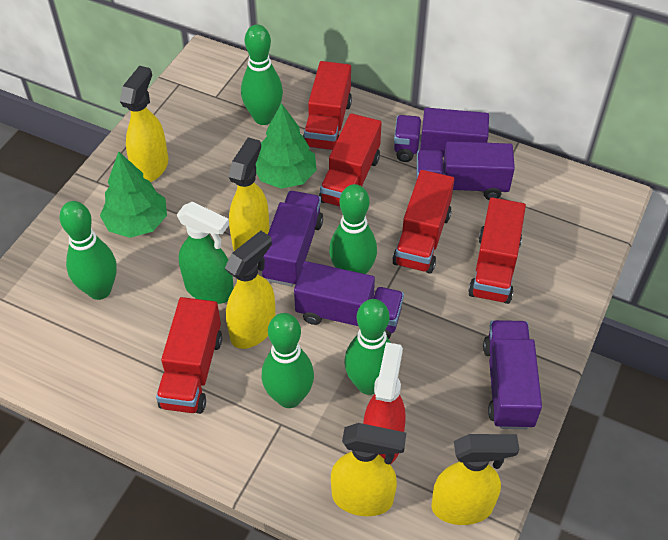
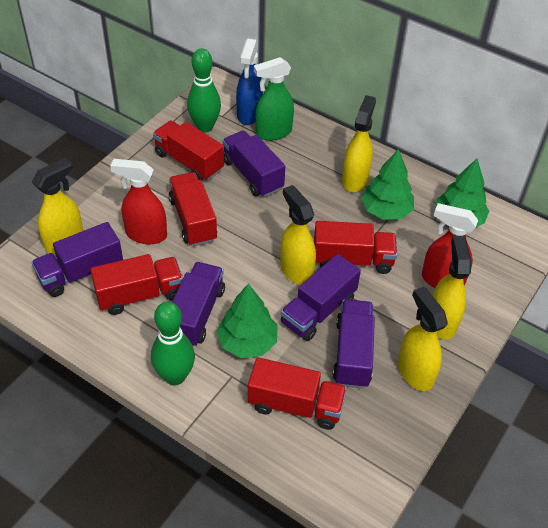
blue spray bottle: none = 0 -> [236,38,263,125] = 1
green bowling pin: [59,201,117,300] [241,24,283,125] [262,313,314,408] [329,184,377,274] [344,299,391,395] = 5 -> [151,302,195,385] [187,48,221,132] = 2
green tree: [100,151,167,238] [256,103,317,189] = 2 -> [217,284,278,358] [361,149,414,220] [435,159,489,227] = 3
red spray bottle: [363,342,405,465] = 1 -> [110,159,167,244] [422,203,478,288] = 2

